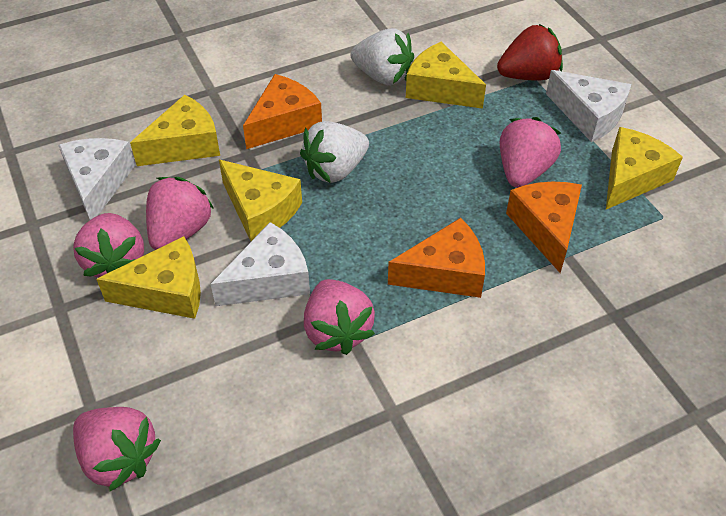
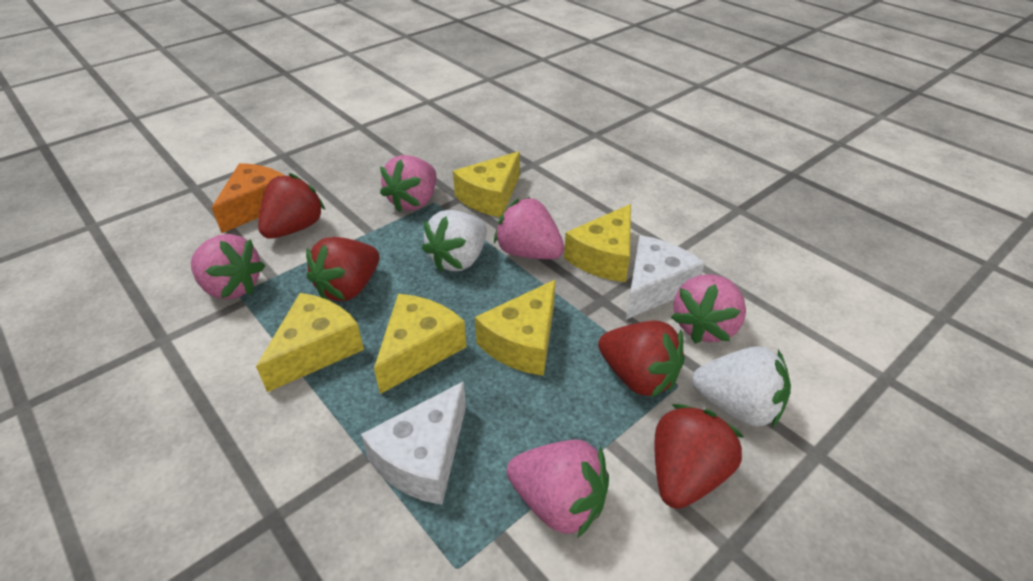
orange cheese: [243,74,322,149] [388,218,485,298] [506,182,582,273] = 3 -> [212,163,285,233] = 1
red strawberry: [497,24,563,81] = 1 -> [258,173,325,239] [306,237,379,301] [598,321,685,398] [655,404,744,509] = 4
white cheese: [58,138,135,220] [211,222,310,306] [546,70,631,142] = 3 -> [361,381,466,505] [626,235,705,319] = 2

